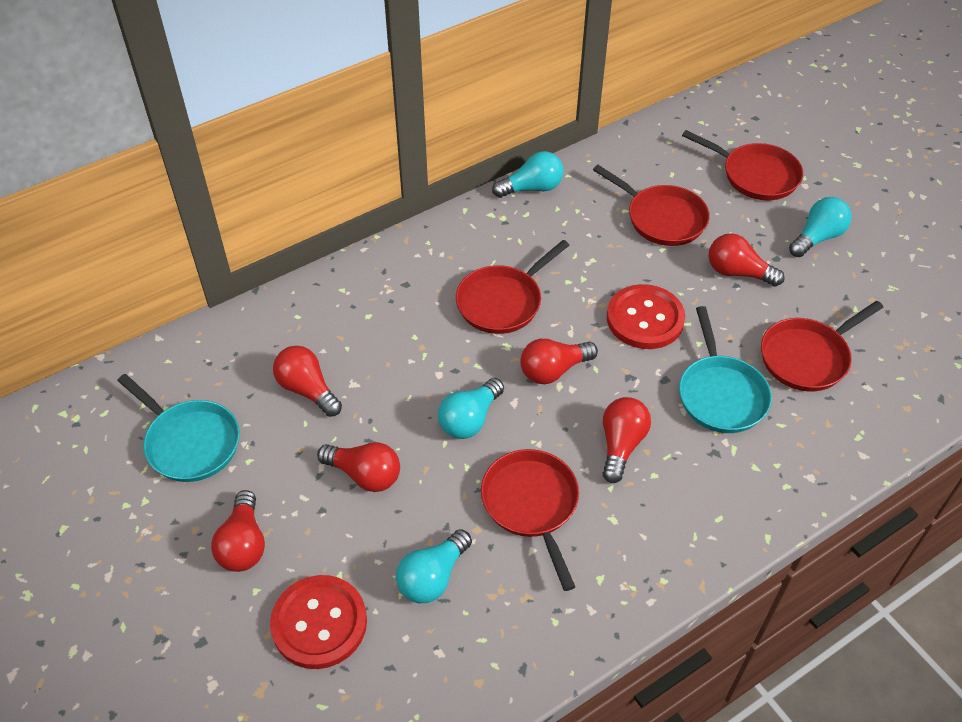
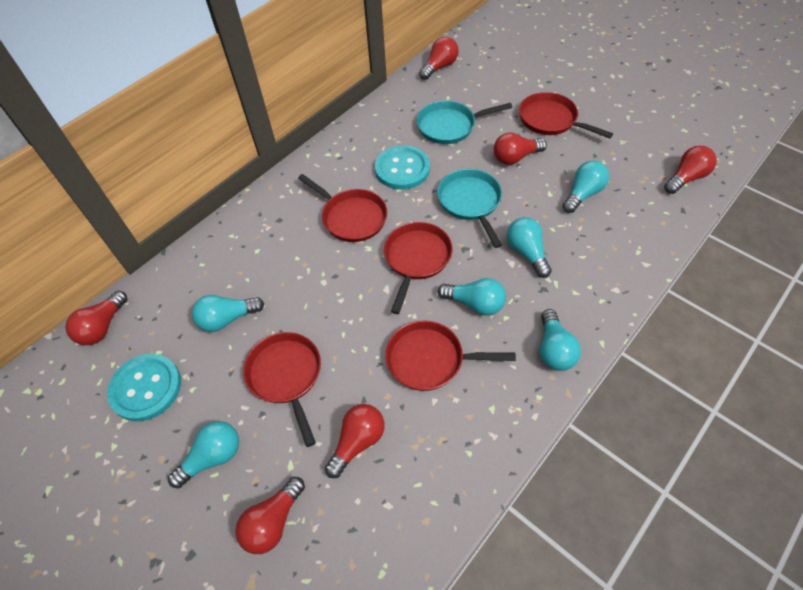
red button: [270,575,367,669] [607,284,685,349] = 2 -> none = 0
turquoise button: none = 0 -> [107,354,181,421] [375,145,430,190] = 2
turquoise light bulb: [396,529,472,603] [438,378,504,439] [492,151,563,198] [789,197,852,257] = 4 -> [168,421,239,488] [192,295,264,332] [438,278,506,316] [507,217,552,278] [540,309,581,371] [562,161,609,213] = 6

